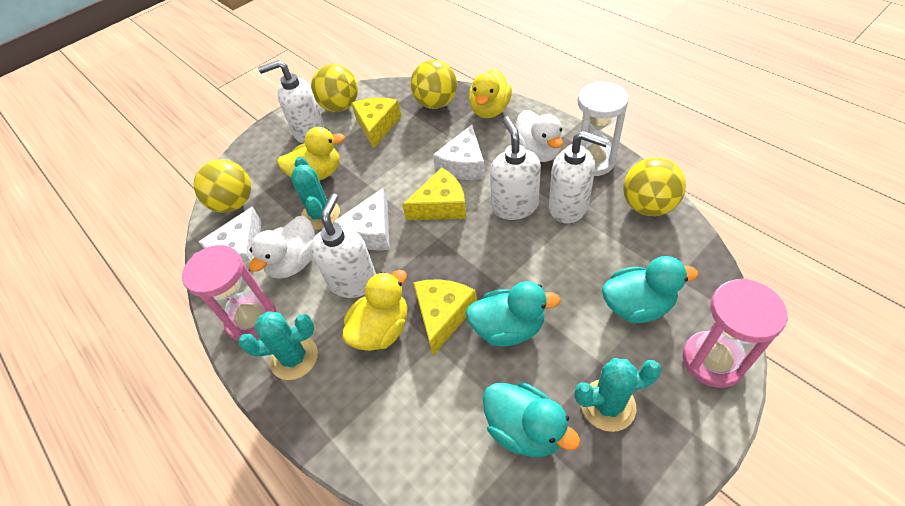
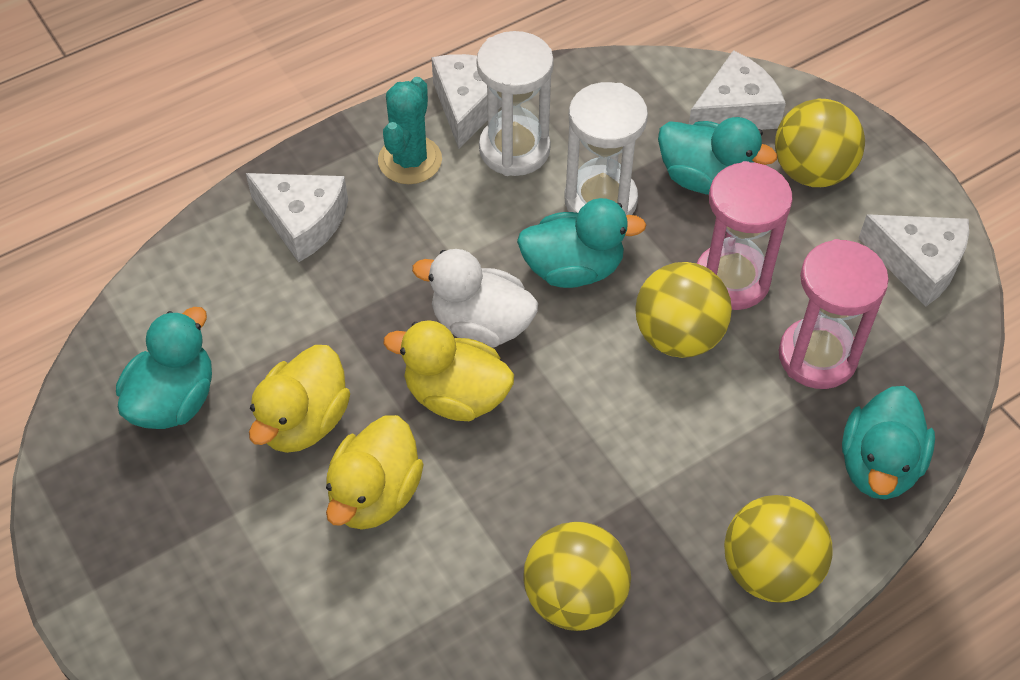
turquoise cactus: [239,311,318,380] [291,157,340,230] [574,358,662,432] = 3 -> [378,77,442,184] = 1
turquoise duck: [466,281,561,346] [483,382,580,457] [602,256,698,323] = 3 -> [116,307,212,429] [517,198,646,288] [658,117,777,195] [842,386,935,499] = 4
white cheese: [199,206,262,269] [333,188,390,251] [433,125,485,180] = 3 -> [246,173,348,262] [431,54,502,149] [689,50,786,130] [859,214,969,307] = 4
white duck: [249,216,315,279] [515,110,563,162] = 2 -> [412,249,538,348] = 1
white hourglass: [578,81,629,176] = 1 -> [477,31,554,176] [564,82,648,215] = 2
white soap dispenser: [258,60,324,144] [310,193,376,298] [490,117,541,220] [549,131,609,224] = 4 -> none = 0
yellow cheese: [351,98,402,149] [402,167,466,220] [413,279,477,356] = 3 -> none = 0

